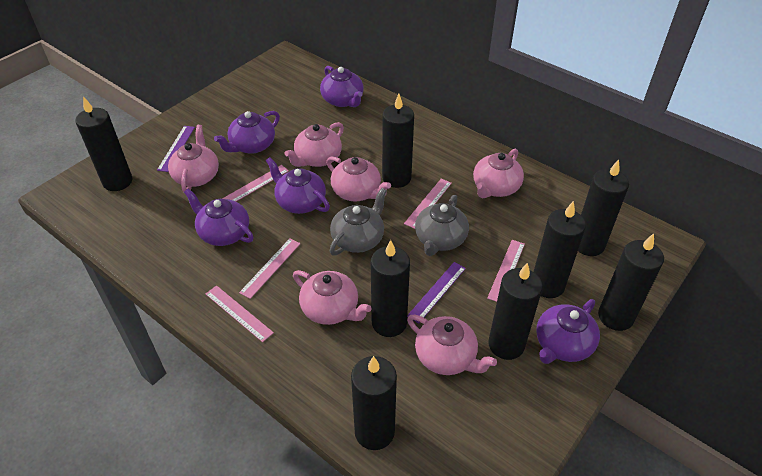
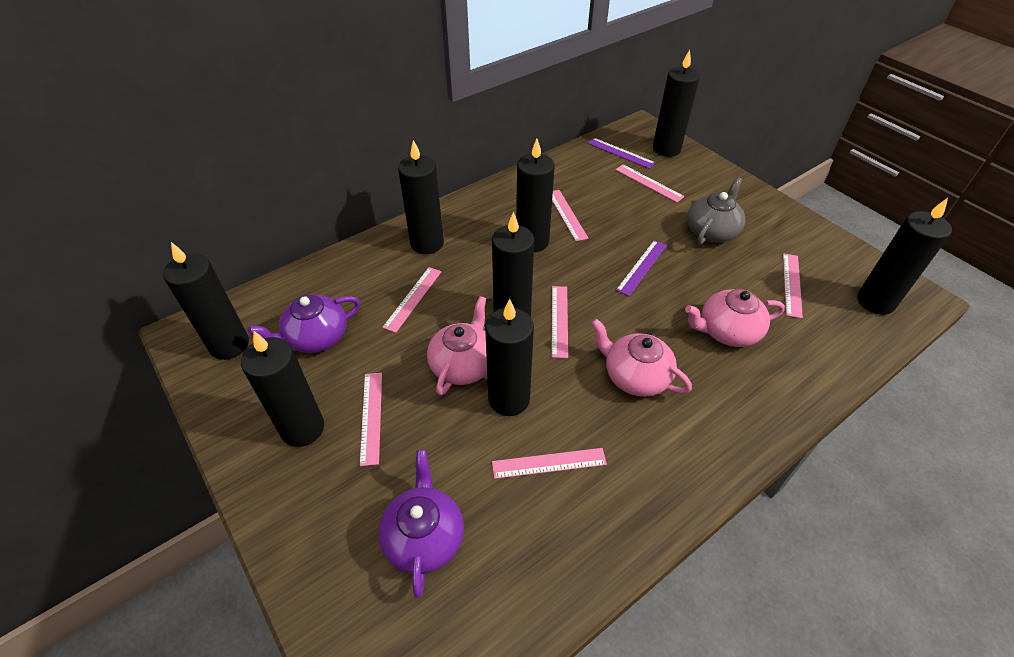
grey teapot: [330,188,387,256] [415,195,469,256] = 2 -> [687,177,745,245] = 1
pink ruler: [206,285,274,342] [222,165,289,202] [239,238,301,299] [404,179,452,229] [487,240,525,302] = 5 -> [360,373,382,466] [382,267,442,333] [492,448,607,479] [551,286,568,358] [552,190,589,241] [615,165,685,202] [783,253,803,319] = 7
pink teapot: [168,125,219,192] [284,122,344,167] [293,270,372,325] [326,156,391,201] [407,315,497,375] [473,149,524,198] = 6 -> [427,296,487,396] [591,319,692,397] [685,289,785,347] = 3
purple teapot: [184,189,253,246] [214,111,280,154] [266,157,330,214] [320,66,364,107] [536,299,600,364] = 5 -> [248,295,361,353] [378,450,464,598] = 2

